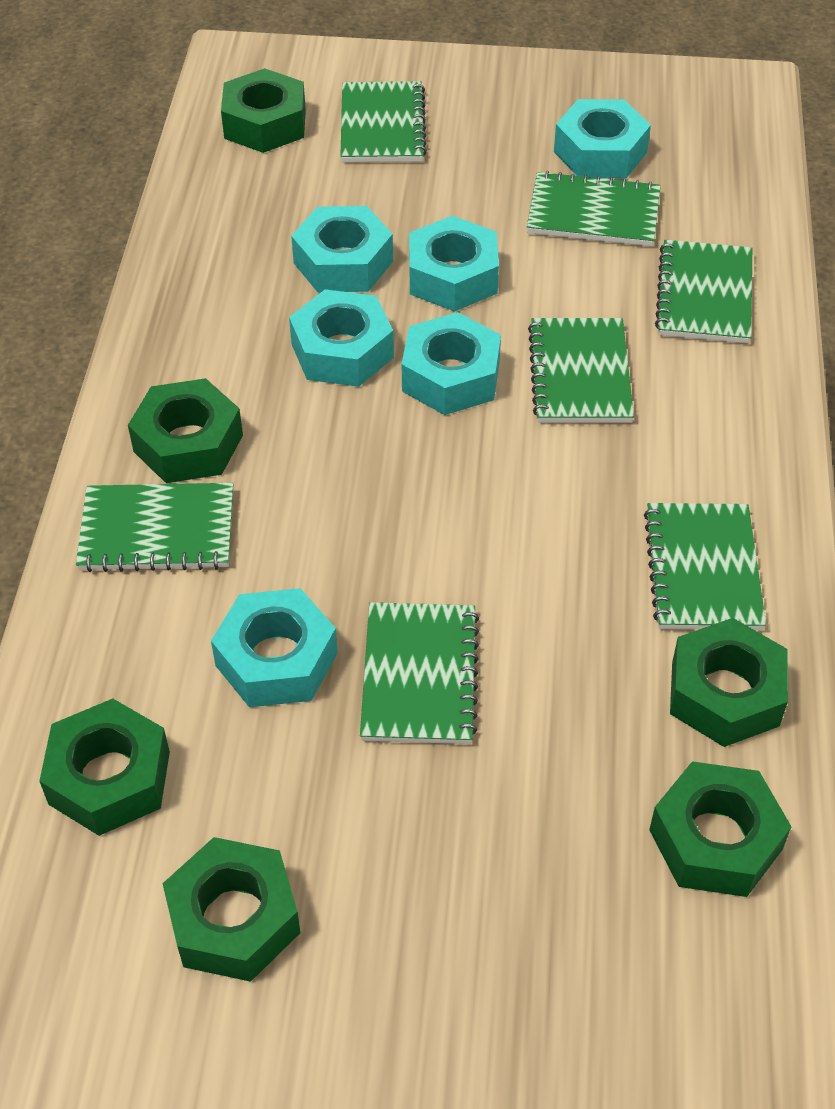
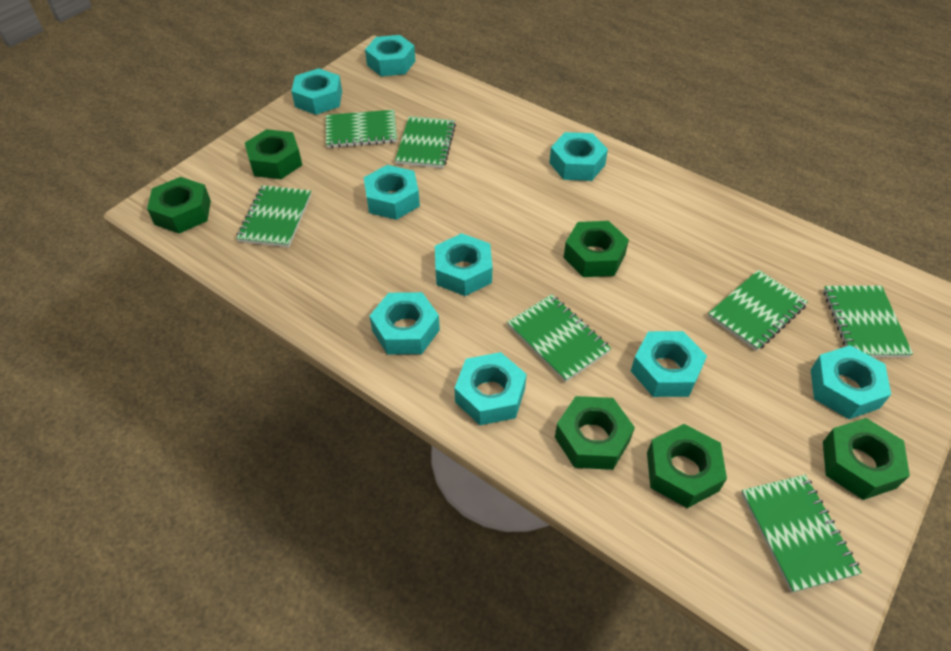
turquoise nut: [211,588,338,707] [289,289,394,387] [291,206,393,293] [402,312,501,415] [409,216,499,312] [554,99,651,178] = 6 -> [291,68,342,115] [364,165,420,220] [365,35,415,76] [370,292,440,355] [435,233,492,296] [455,352,527,425] [549,132,608,181] [631,331,707,397] [811,345,891,419] = 9

